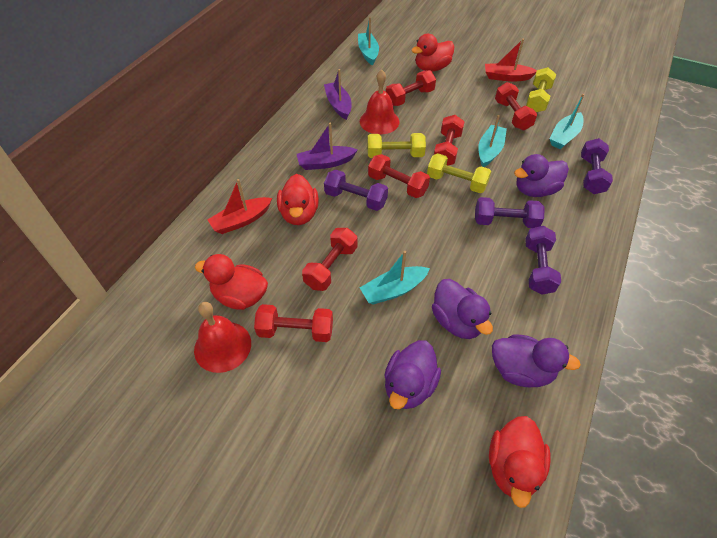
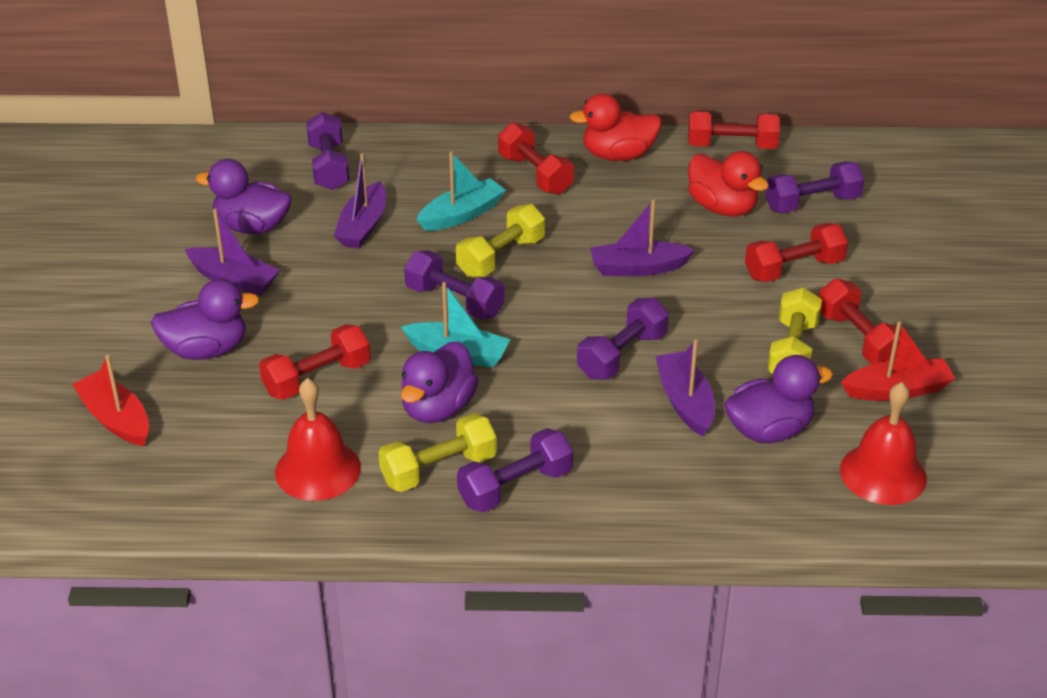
purple boat: [297,123,358,170] [324,69,352,120] = 2 -> [185,208,280,295] [334,153,386,249] [590,199,695,276] [655,340,715,436] = 4
purple dumbbell: [324,170,388,211] [475,197,545,228] [525,226,561,295] [581,138,613,194] = 4 -> [306,112,350,190] [404,250,505,320] [457,428,573,513] [577,298,669,379] [765,161,865,213] = 5
red duck: [195,254,268,310] [277,174,319,225] [412,34,454,72] [489,416,551,508] = 4 -> [569,93,662,161] [688,151,769,217] = 2
red dumbbell: [254,304,333,342] [302,228,357,291] [368,154,430,198] [386,70,436,106] [434,115,465,165] [495,82,537,130] = 6 -> [259,324,371,400] [498,123,574,195] [688,111,780,149] [745,223,848,282] [819,278,901,364] = 5
turquoise boat: [358,17,379,66] [360,251,430,305] [478,115,507,167] [550,94,585,149] = 4 -> [401,282,510,368] [416,152,506,231] = 2

